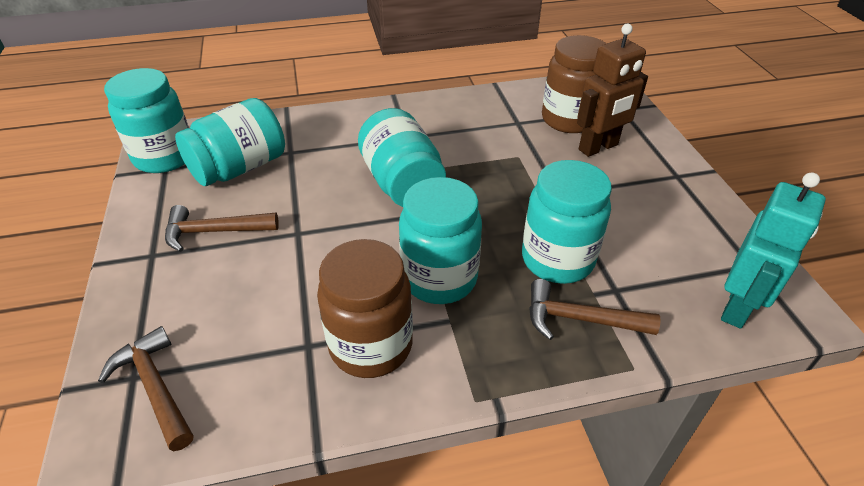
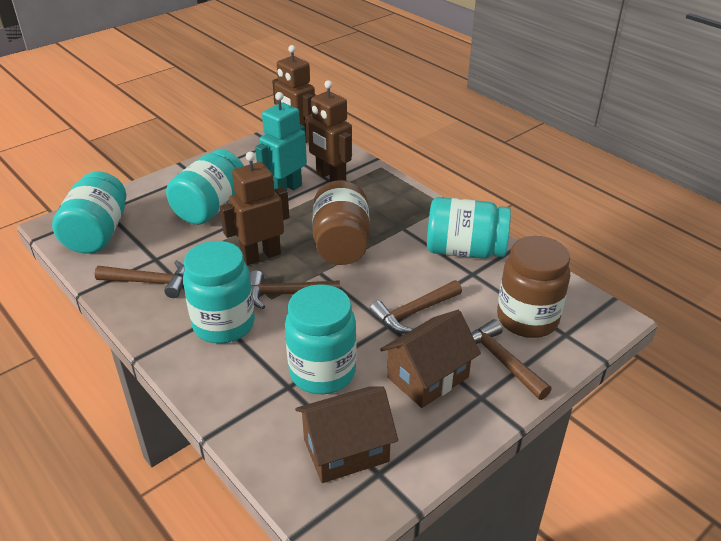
brown hammer: [98,326,193,451] [165,205,279,252] [529,279,660,340] = 3 -> [95,260,185,298] [250,270,340,309] [369,280,462,334] [471,319,552,400] = 4
brown house: none = 0 -> [295,386,398,483] [380,310,481,408] = 2
brown robot: [577,23,648,157] = 1 -> [220,152,289,265] [272,45,315,143] [305,80,352,182] = 3

